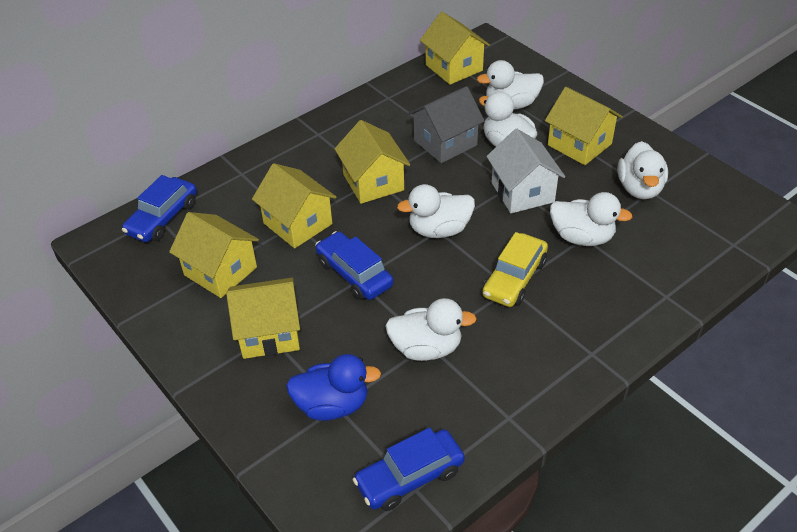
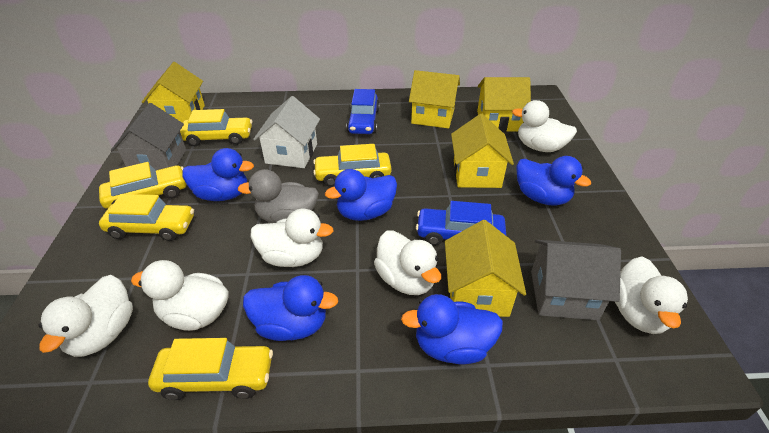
blue car: [122,175,197,242] [315,231,393,300] [352,428,465,511] = 3 -> [347,89,380,134] [416,201,506,245] = 2
blue duck: [286,354,381,421] = 1 -> [182,148,254,201] [243,275,338,341] [325,169,397,221] [401,294,503,364] [516,156,591,206] = 5
grey duck: none = 0 -> [238,169,319,223] = 1
grey house: [408,86,485,163] = 1 -> [111,103,186,170] [531,240,621,320] = 2
yellow car: [482,232,548,307] = 1 -> [99,162,186,209] [99,194,194,241] [148,338,273,400] [180,109,252,146] [313,144,391,187] = 5
yellow house: [169,212,259,298] [226,278,300,359] [252,163,336,248] [335,120,410,204] [420,12,490,85] [545,87,623,165] = 6 -> [142,62,205,123] [409,70,460,128] [445,220,526,317] [451,114,514,188] [477,77,531,132] = 5

